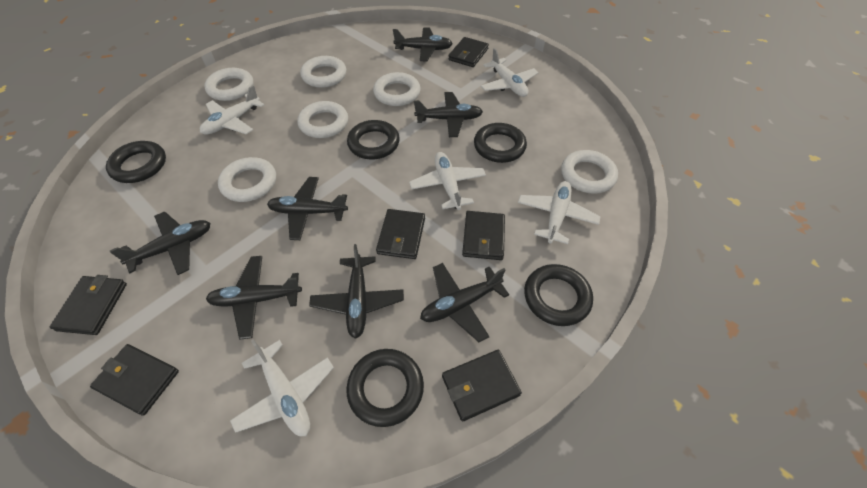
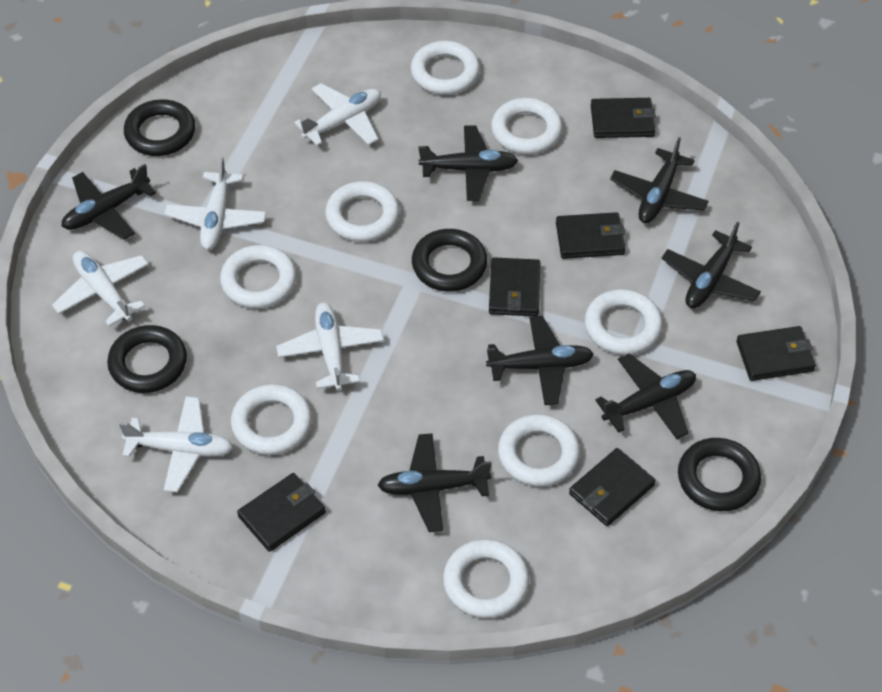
black ring: [106,141,166,183] [346,349,424,427] [347,120,400,159] [474,123,527,163] [524,264,593,326] = 5 -> [107,325,187,393] [124,99,195,156] [412,229,487,292] [678,438,761,511] = 4
white ring: [204,68,253,101] [218,157,276,202] [297,101,348,138] [300,56,346,88] [373,72,421,106] [561,150,618,194] = 6 -> [220,245,297,309] [231,384,312,455] [325,181,399,242] [411,41,480,95] [443,539,529,618] [491,98,563,154] [498,414,580,487] [585,289,662,355] = 8

